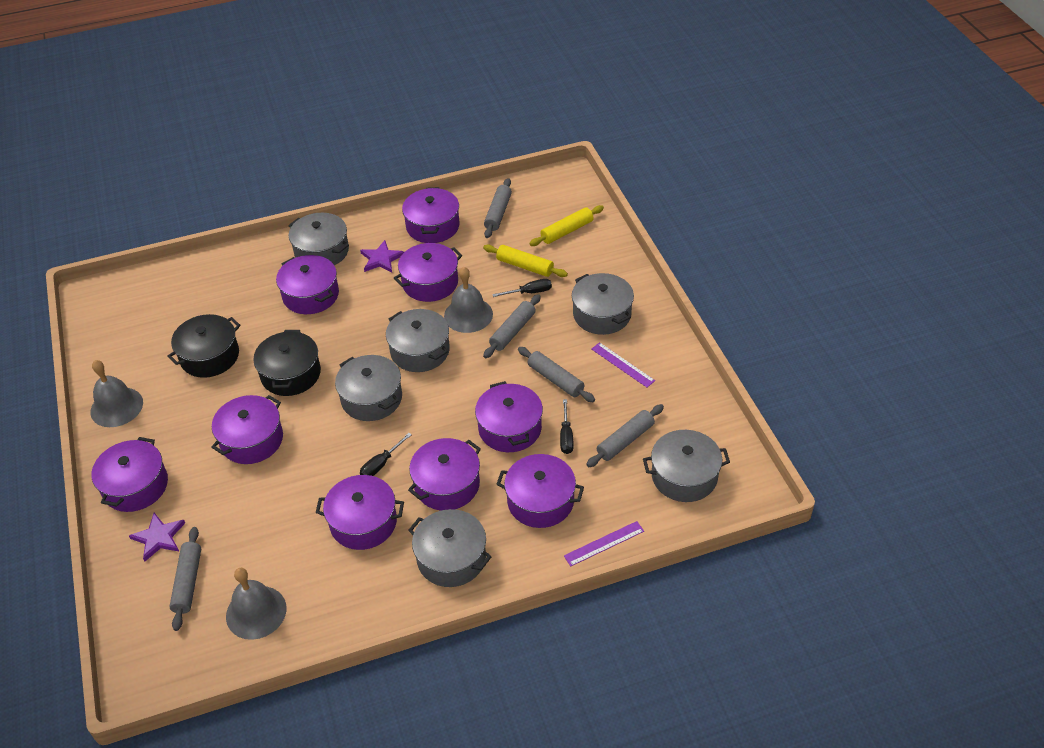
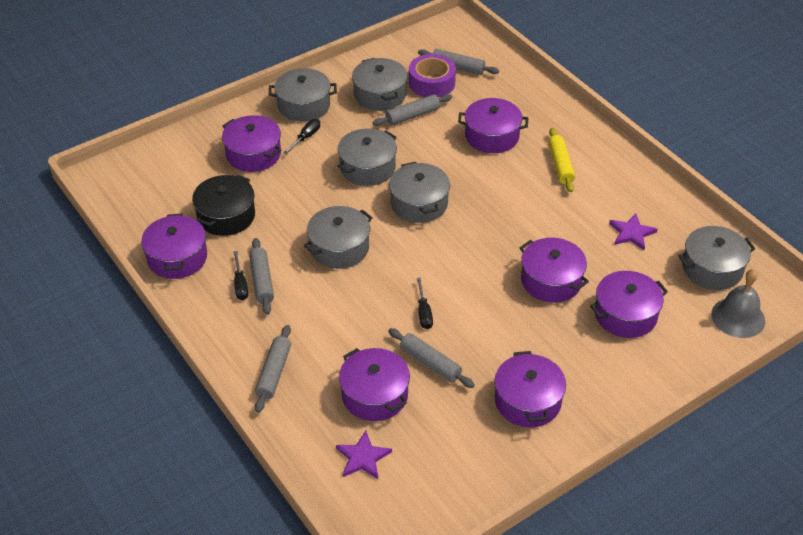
black pot: [167,314,241,378] [253,330,321,396] = 2 -> [192,174,255,236] = 1
grey bell: [90,360,143,427] [226,568,286,640] [444,267,493,333] = 3 -> [711,269,765,338] = 1
purple pot: [91,437,168,512] [211,395,283,464] [276,255,339,314] [316,475,404,550] [394,243,462,302] [402,187,460,243] [408,438,481,510] [475,381,543,452] [496,454,584,528] = 9 -> [141,214,207,279] [222,115,282,172] [339,348,410,421] [458,98,528,153] [495,351,566,427] [520,238,589,303] [590,271,668,338] = 7
purple ruler: [564,521,644,567] [592,342,655,387] = 2 -> none = 0
purple tape: none = 0 -> [409,54,456,97] = 1
yellow rolling pin: [483,245,568,277] [529,205,604,246] = 2 -> [548,128,575,193] = 1

